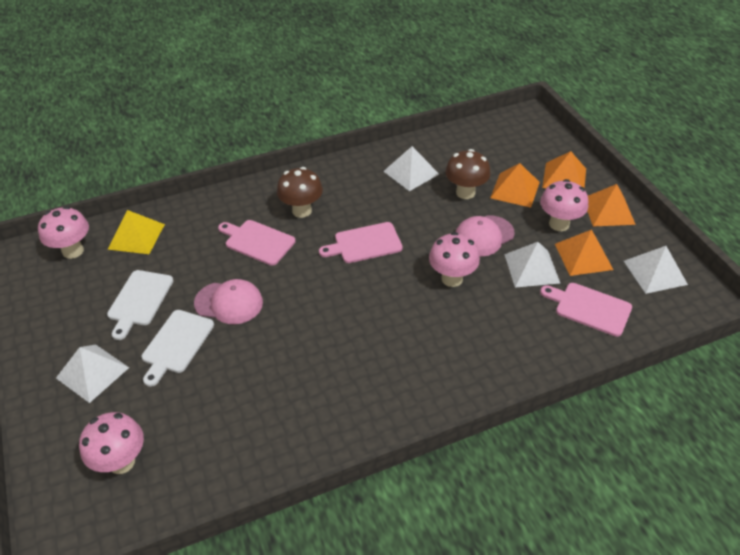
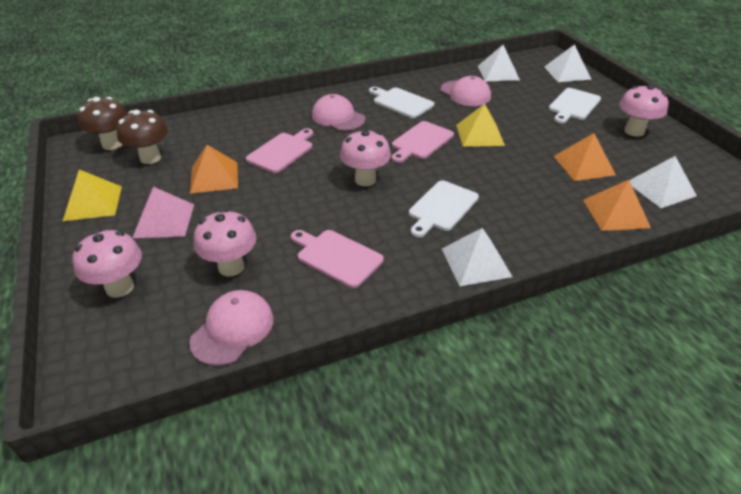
orange pyramid: [490,163,540,208] [542,151,586,188] [555,230,613,276] [587,184,636,226] = 4 -> [190,145,238,194] [554,133,616,181] [583,180,651,231] = 3
pink cap: [194,279,263,324] [456,215,515,257] = 2 -> [189,290,273,366] [312,94,365,131] [441,76,491,106] = 3
pink pyramid: none = 0 -> [133,187,194,238] = 1
white cutting board: [107,270,173,340] [142,310,214,387] = 2 -> [369,87,434,118] [409,180,479,237] [549,88,601,123] = 3
yellow pyramid: [108,210,165,254] = 1 -> [63,170,122,221] [456,104,505,147] = 2

